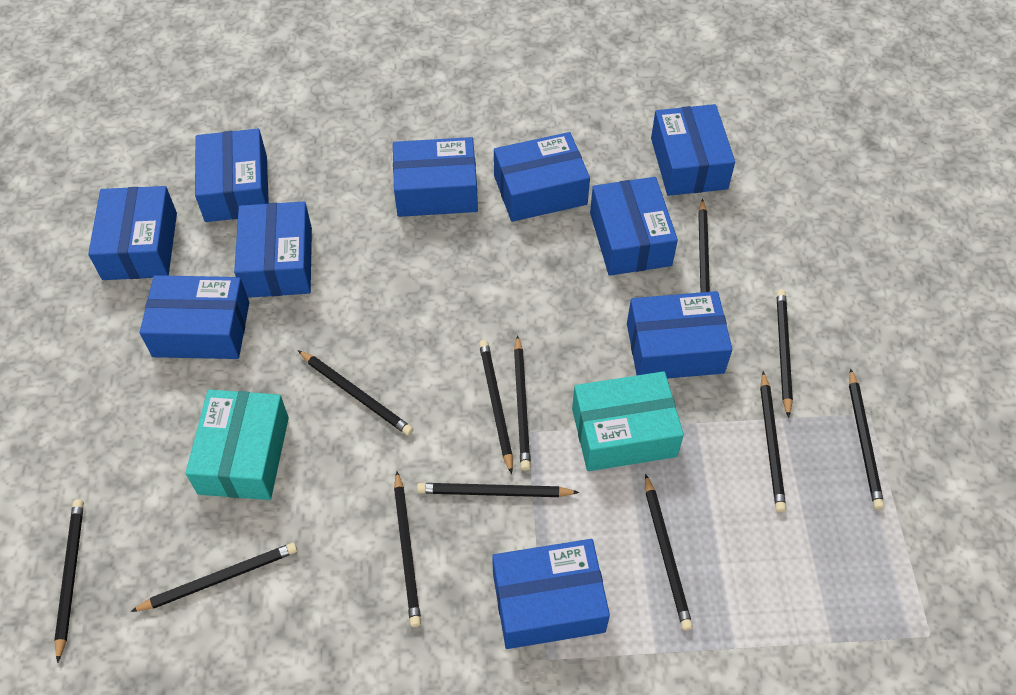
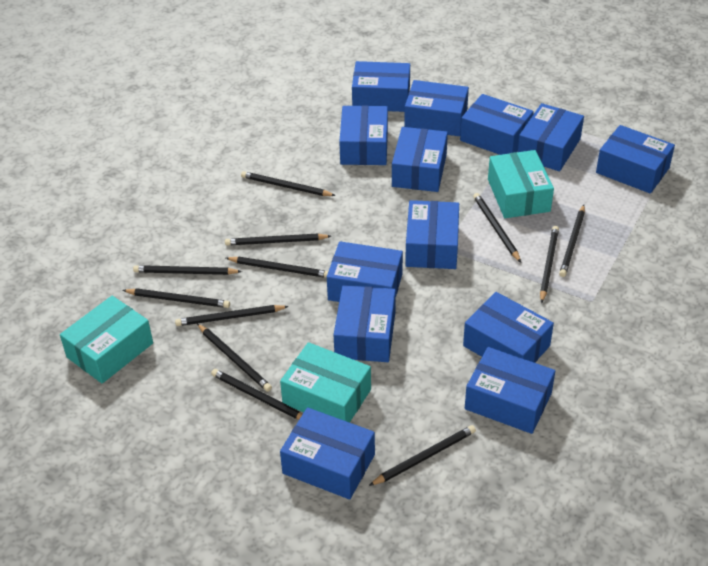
blue box: [88,186,177,280] [140,275,249,359] [195,129,269,222] [234,202,312,298] [393,137,478,217] [492,539,610,649] [494,132,590,222] [590,177,678,276] [627,291,732,379] [651,104,735,196] = 10 -> [280,407,375,499] [327,241,403,302] [334,285,396,362] [339,105,388,165] [352,61,410,112] [392,127,448,192] [404,80,469,136] [405,200,459,269] [460,94,534,155] [463,292,554,363] [465,347,555,434] [518,103,584,171] [596,125,675,194] = 13
turquoise box: [186,390,289,500] [572,371,684,471] = 2 -> [60,296,153,384] [280,342,371,423] [488,150,554,218] = 3

